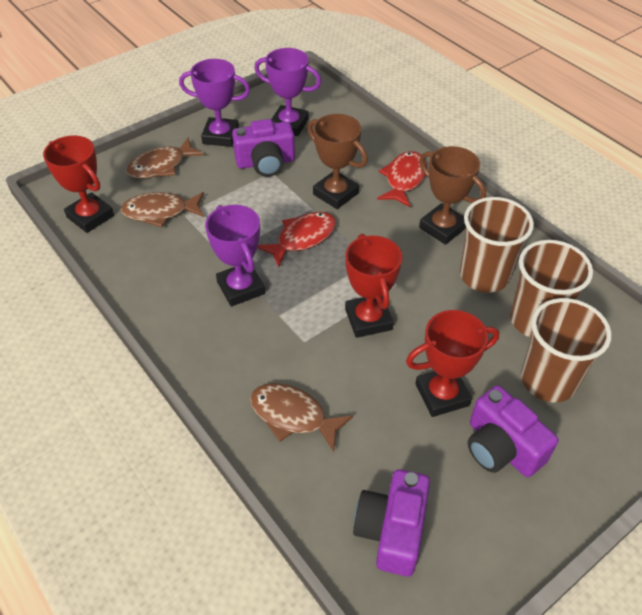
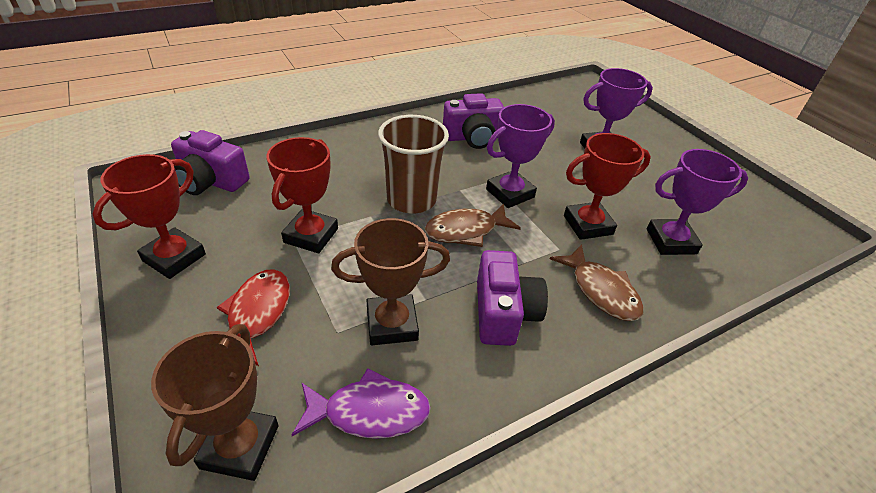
brown cup: [460,197,534,293] [510,240,593,338] [521,298,612,403] = 3 -> [378,115,449,213] = 1
brown fish: [121,192,204,227] [126,138,205,179] [250,383,353,452] = 3 -> [425,204,521,247] [550,244,644,321] = 2
purple fish: none = 0 -> [292,368,431,439] = 1
red fish: [257,212,336,267] [377,151,427,207] = 2 -> [217,269,290,366] = 1

